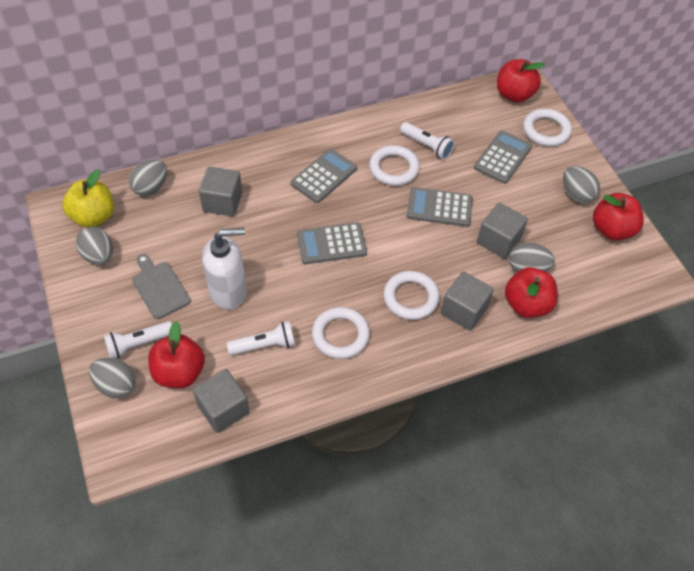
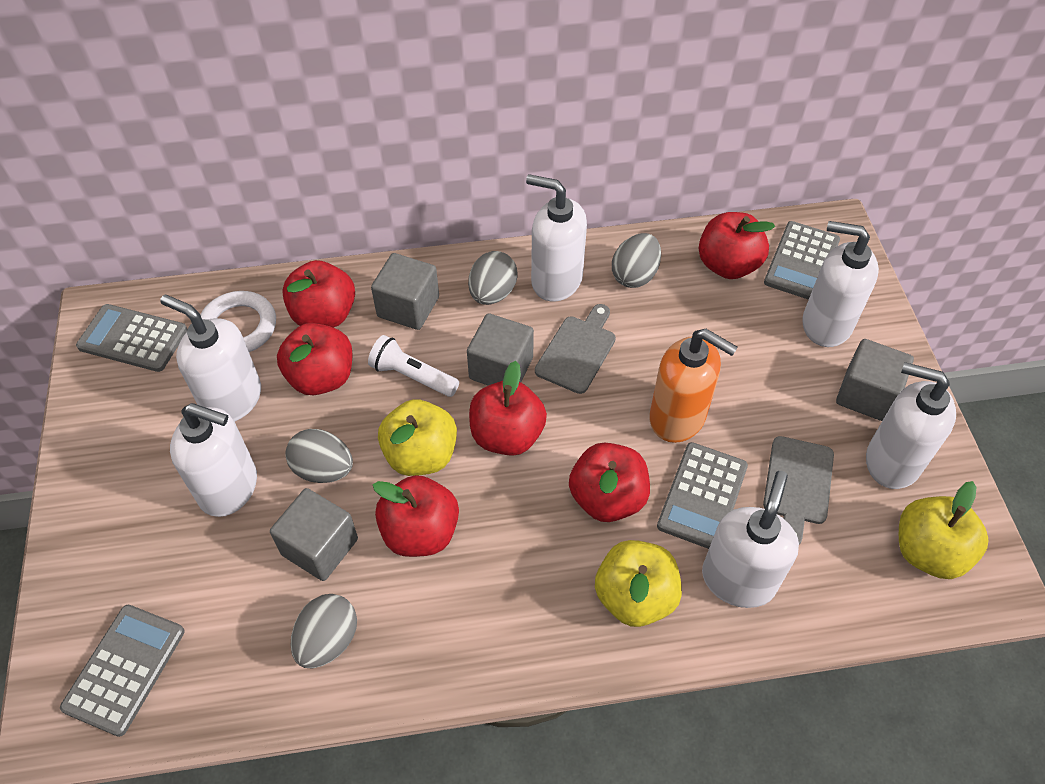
grey cutting board: [132,254,191,319] = 1 -> [535,304,616,394] [763,436,834,544] = 2
grey egg: [76,227,113,265] [89,358,136,399] [129,159,167,196] [509,242,555,272] [563,166,600,203] = 5 -> [285,429,353,483] [290,594,357,668] [468,251,518,305] [612,233,661,288] = 4
orange soap dispenser: none = 0 -> [649,329,738,443] = 1
red apple: [148,321,205,388] [497,59,545,103] [505,267,558,318] [593,193,644,240] = 4 -> [277,323,353,395] [282,260,355,328] [373,475,459,557] [469,361,547,456] [569,443,650,522] [699,212,775,279] = 6
white flashlight: [104,321,172,359] [227,321,295,355] [400,122,454,159] = 3 -> [368,335,459,397] = 1
white ring: [312,307,370,359] [369,145,420,186] [384,271,440,320] [523,109,572,147] = 4 -> [200,291,276,352] = 1
white soap dispenser: [202,227,247,310] = 1 -> [160,295,261,422] [170,403,257,517] [526,174,587,302] [702,471,799,608] [802,221,879,347] [866,362,956,489] = 6
yellow apple: [62,169,114,228] = 1 -> [378,399,457,476] [595,540,682,627] [899,481,988,579] = 3

